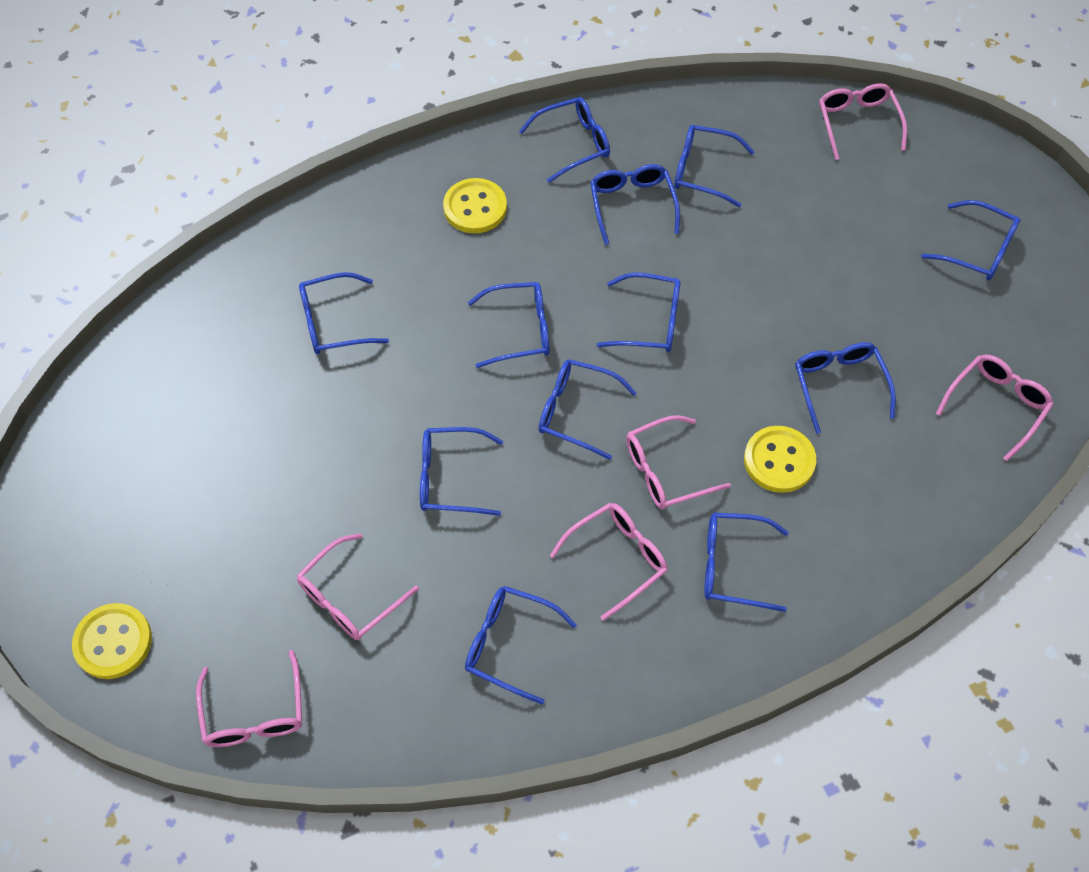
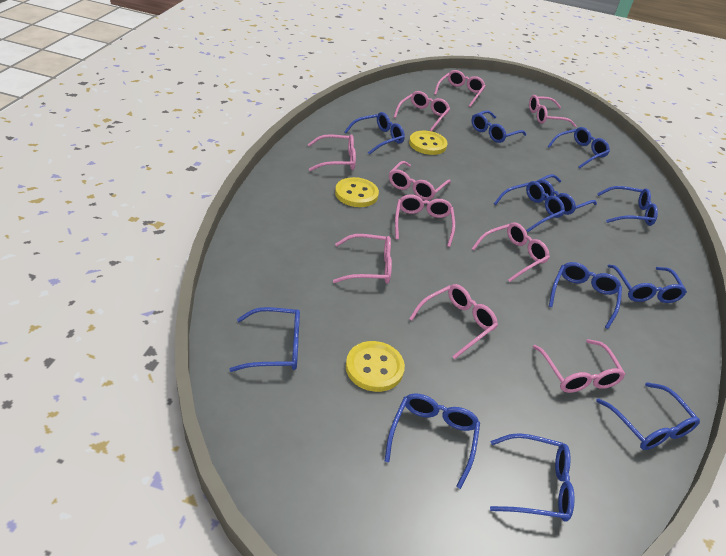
pink glasses: [196,650,302,747] [297,533,419,640] [550,503,668,621] [626,415,731,509] [819,83,907,160] [936,355,1054,461] = 6 -> [308,134,356,171] [333,234,392,284] [389,161,451,200] [394,91,450,131] [395,194,455,247] [409,284,498,359] [434,70,485,107] [472,222,550,282] [529,95,576,127] [533,339,625,393] = 10

